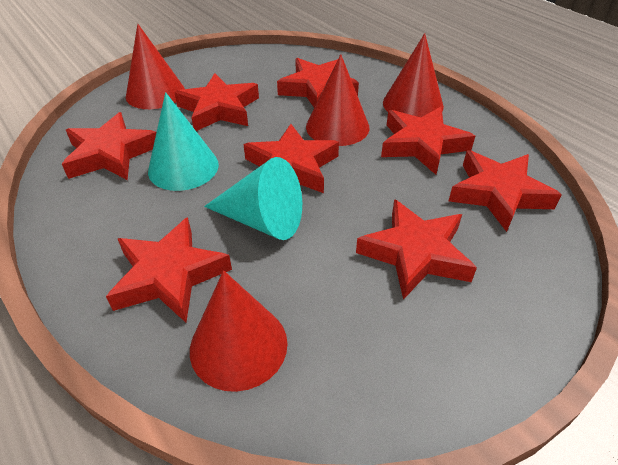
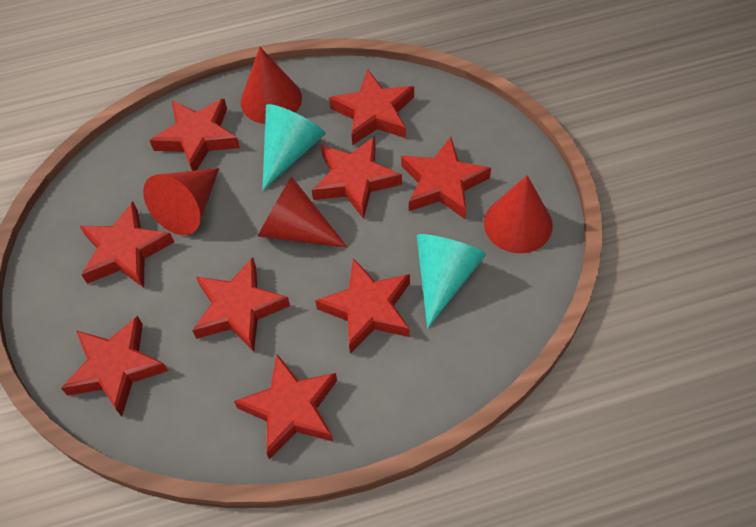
red star: [62,112,156,180] [106,217,232,323] [174,73,259,131] [243,124,339,193] [277,58,359,107] [356,199,477,300] [381,107,475,175] [449,150,562,232] = 8 -> [61,316,168,417] [80,202,174,288] [149,98,240,171] [192,258,290,352] [234,354,337,460] [312,136,402,219] [315,258,410,354] [329,69,414,145] [401,137,491,219] = 9

